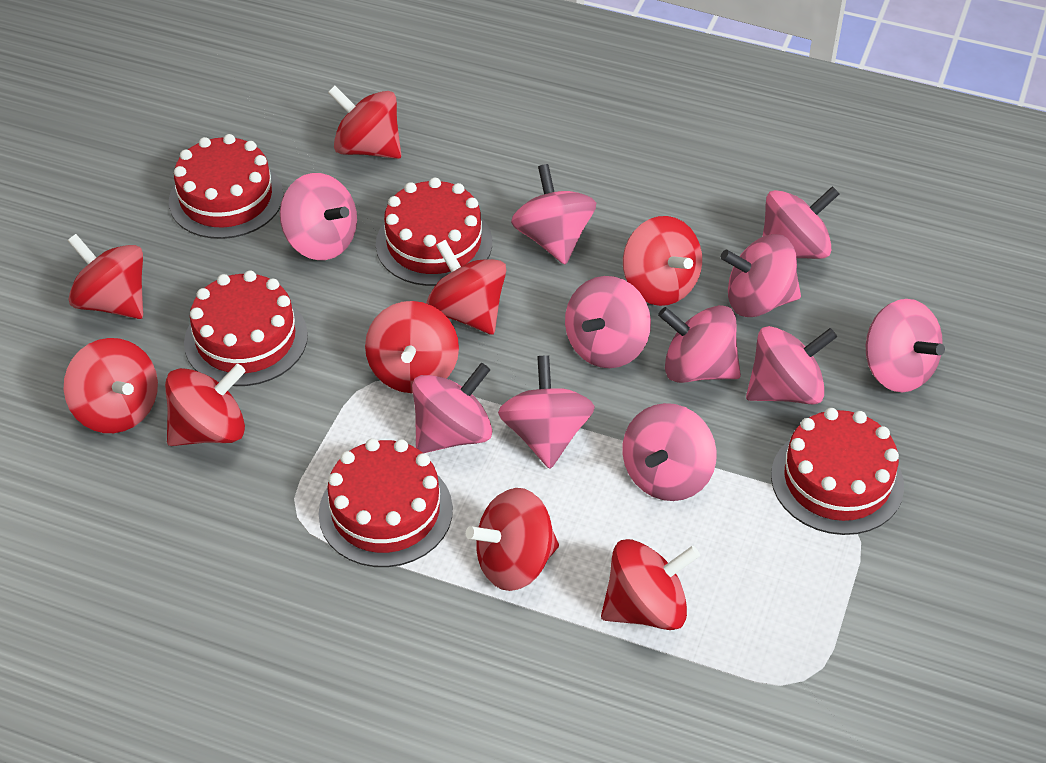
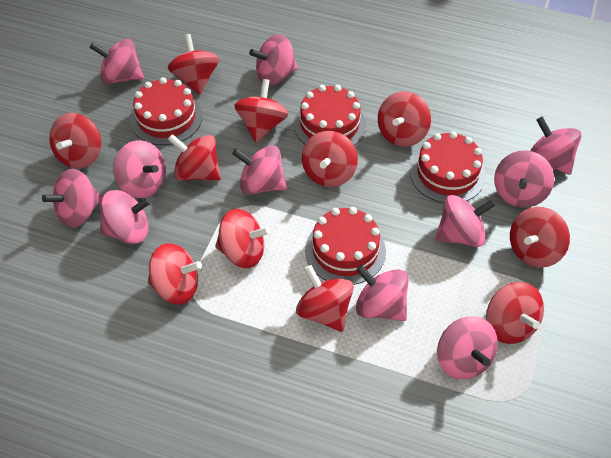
red cake: [169,134,283,239] [184,270,308,386] [319,438,453,567] [376,178,492,286] [771,408,904,535] = 5 -> [130,77,203,145] [294,85,366,146] [305,207,386,285] [410,131,486,203] = 4
red spinning top: [64,338,158,433] [68,234,143,319] [165,364,246,446] [328,86,401,159] [365,301,459,393] [426,240,506,335] [466,488,559,591] [601,539,700,630] [623,216,702,306] = 9 -> [49,113,101,169] [148,243,202,304] [168,34,219,95] [168,134,221,181] [215,209,270,268] [234,79,288,143] [296,265,354,332] [302,131,358,187] [378,92,431,147] [486,282,544,344] [510,207,570,268] = 11

